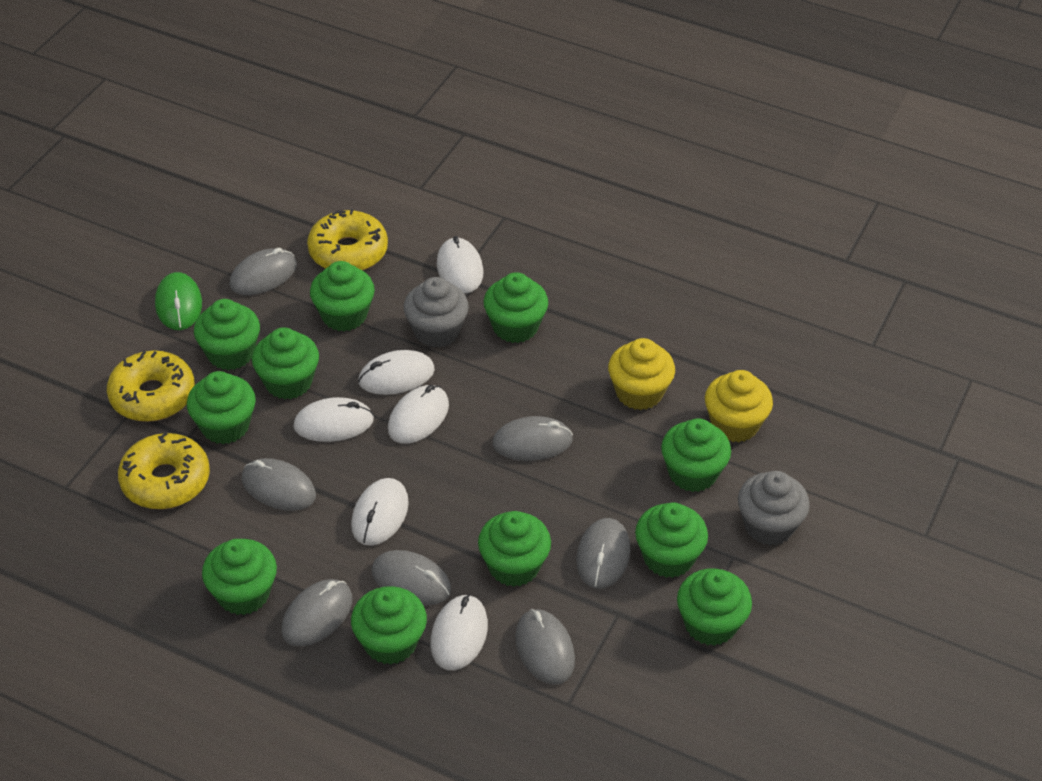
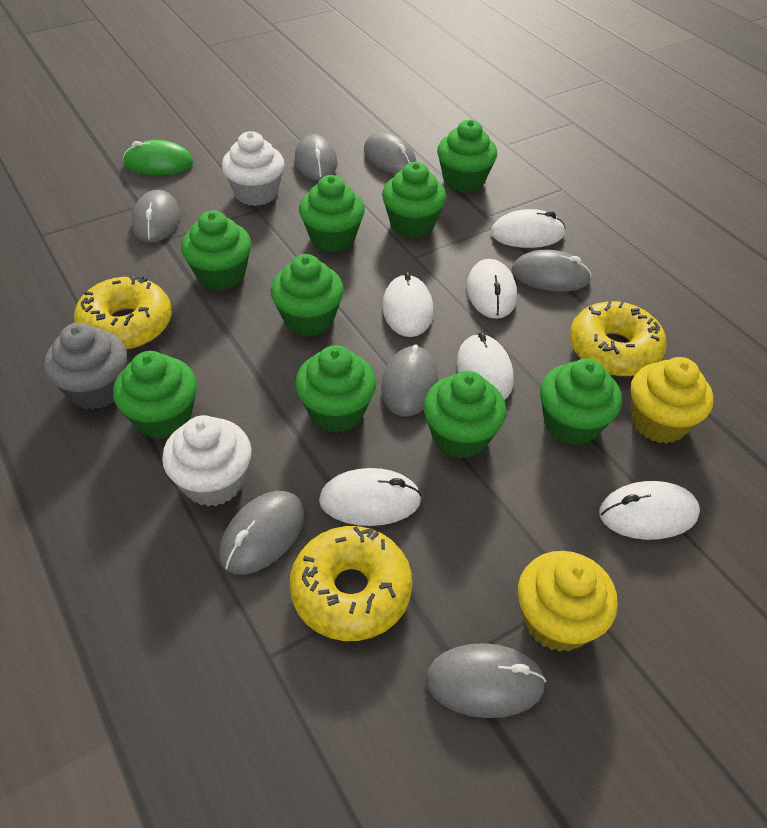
green cupcake: [187,371,256,444] [194,299,260,370] [202,539,277,615] [252,327,319,399] [310,261,375,331] [351,586,427,665] [478,511,551,587] [483,272,548,343] [635,503,708,578] [661,418,731,492] [677,569,752,646] = 11 -> [113,351,197,439] [181,210,252,290] [270,254,344,336] [295,345,377,433] [299,175,365,252] [382,162,446,238] [423,371,506,459] [437,120,497,192] [540,358,622,446] = 9
grey cupcake: [404,277,469,348] [738,471,810,545] = 2 -> [44,323,127,410] = 1
white cupcake: none = 0 -> [162,415,252,506] [222,131,284,206] = 2

